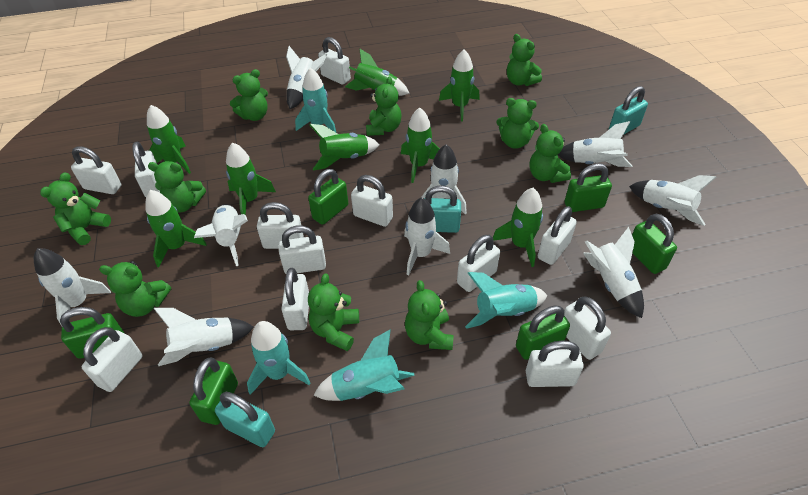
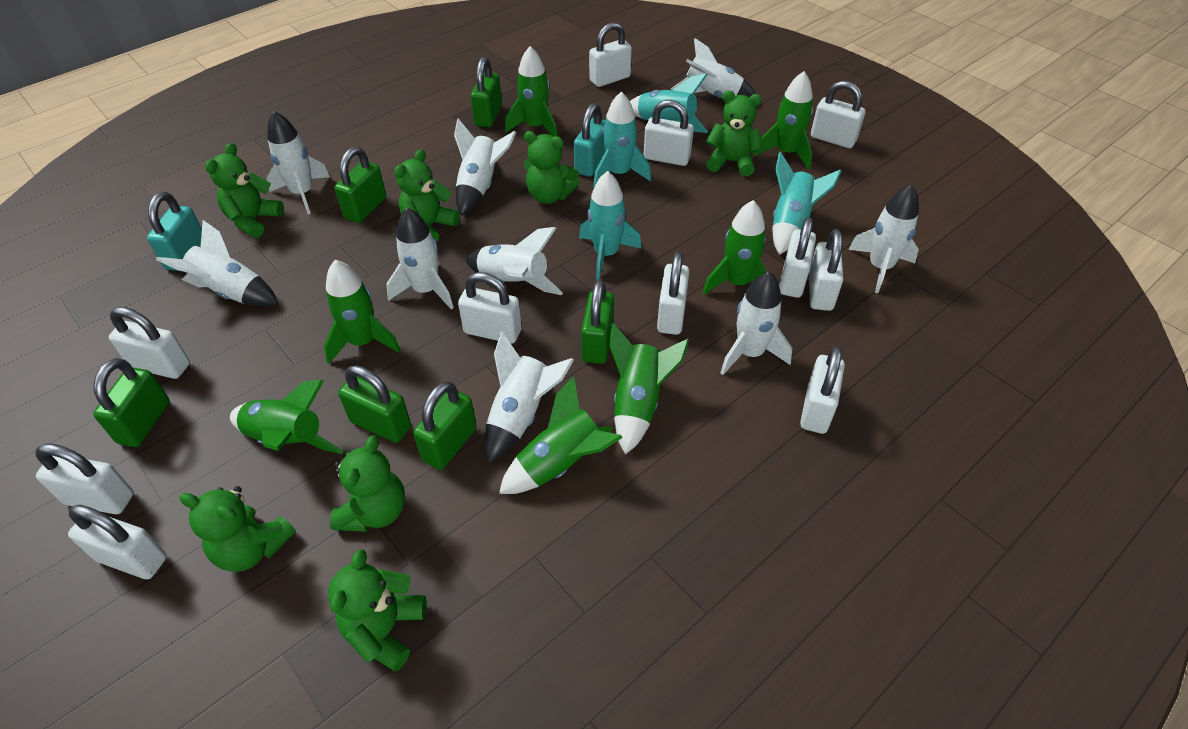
green rocket: [146,190,207,268] [147,105,191,174] [226,142,276,215] [310,124,380,171] [345,49,410,96] [401,107,440,183] [439,49,480,121] [493,188,543,267] = 8 -> [230,380,344,454] [324,260,401,364] [499,376,623,494] [505,46,558,137] [610,323,689,455] [703,200,767,295] [754,71,813,170] = 7
green teddy bear: [40,172,111,245] [99,261,171,317] [148,161,206,213] [230,69,268,121] [308,273,359,351] [366,76,401,136] [405,280,454,350] [496,98,539,149] [507,34,542,86] [529,124,571,183] = 10 -> [179,486,296,572] [205,143,284,238] [328,549,427,671] [330,435,405,532] [394,149,460,242] [524,131,579,204] [706,91,762,176] = 7
turquoise padlock: [215,392,275,447] [425,185,461,233] [609,86,648,135] = 3 -> [147,192,202,271] [574,103,606,177] = 2
white padlock: [71,146,121,194] [82,327,143,392] [132,142,160,197] [257,202,304,249] [279,226,326,274] [281,268,309,330] [318,37,351,85] [351,175,393,227] [457,235,500,292] [526,340,584,387] [538,206,577,265] [564,296,611,360] = 12 -> [35,443,134,514] [68,505,167,579] [109,307,190,379] [458,272,522,344] [589,22,632,87] [644,100,694,166] [657,252,690,335] [779,217,816,298] [800,346,845,434] [809,229,844,311] [811,81,865,148] = 11

